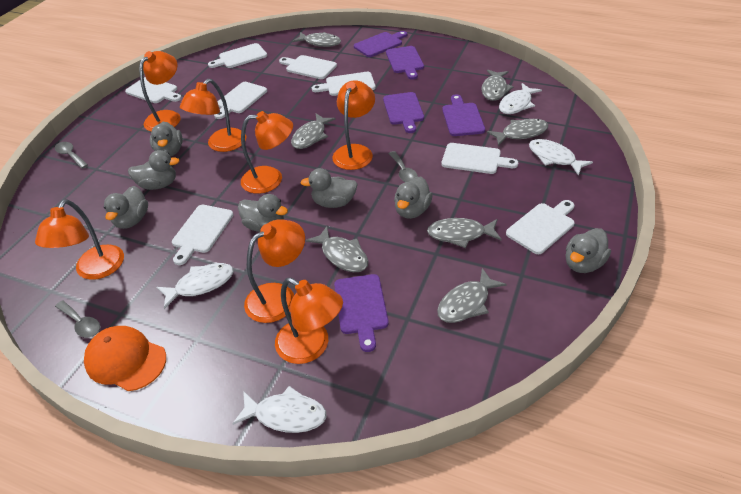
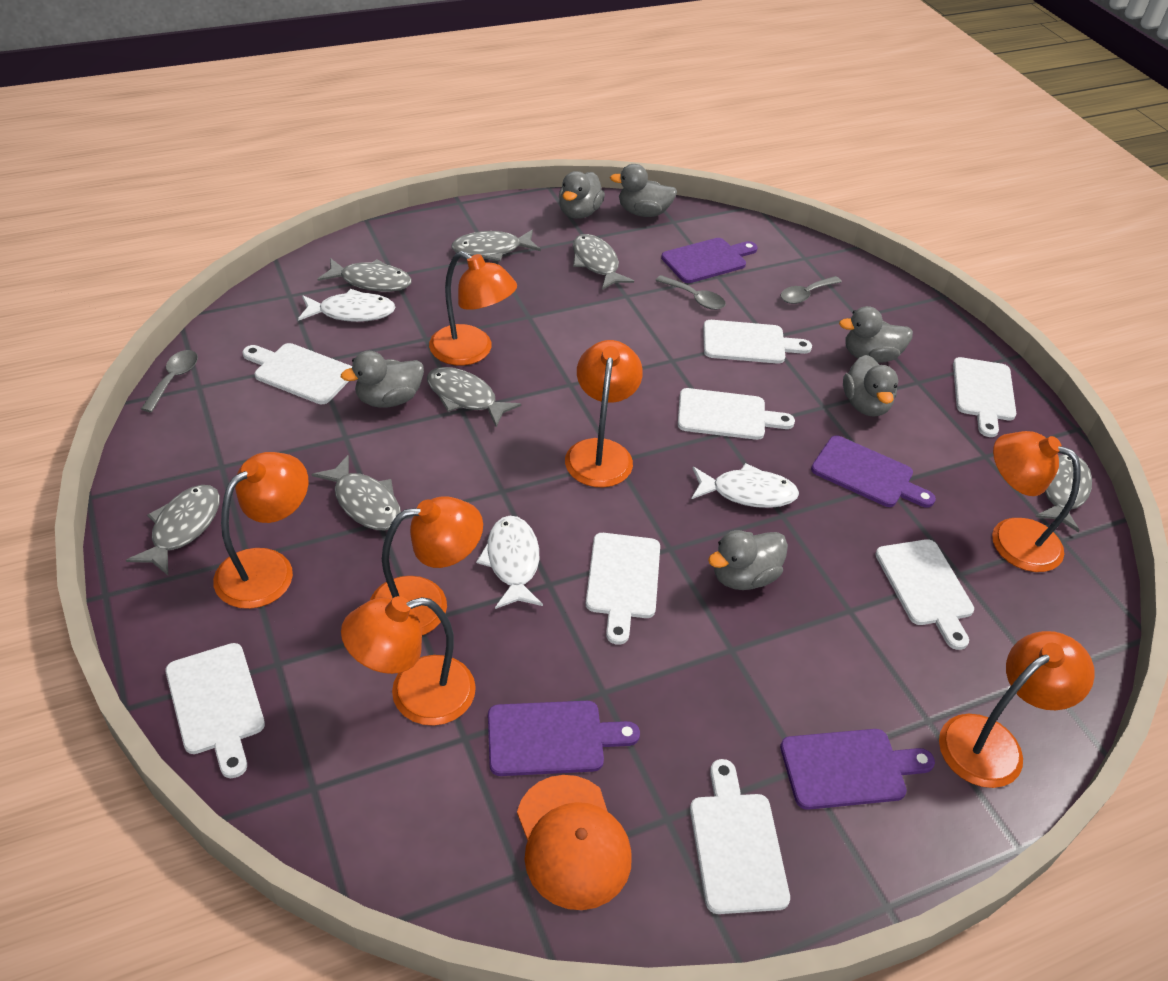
grey duck: [104,186,148,229] [128,150,180,190] [150,122,183,157] [238,194,288,232] [300,168,358,208] [394,176,433,219] [566,228,611,273] = 7 -> [341,351,424,408] [559,171,605,219] [610,164,677,217] [708,530,788,590] [839,306,913,363] [843,355,898,417] = 6
purple cutting board: [334,274,389,352] [354,31,407,57] [383,92,424,133] [386,46,424,80] [442,94,485,136] = 5 -> [488,701,640,776] [661,238,758,283] [780,729,935,810] [811,436,936,507] = 4
white fish: [156,263,234,309] [232,386,327,433] [499,83,542,114] [529,139,593,176] = 4 -> [298,289,395,322] [476,516,543,609] [692,463,799,508] = 3

